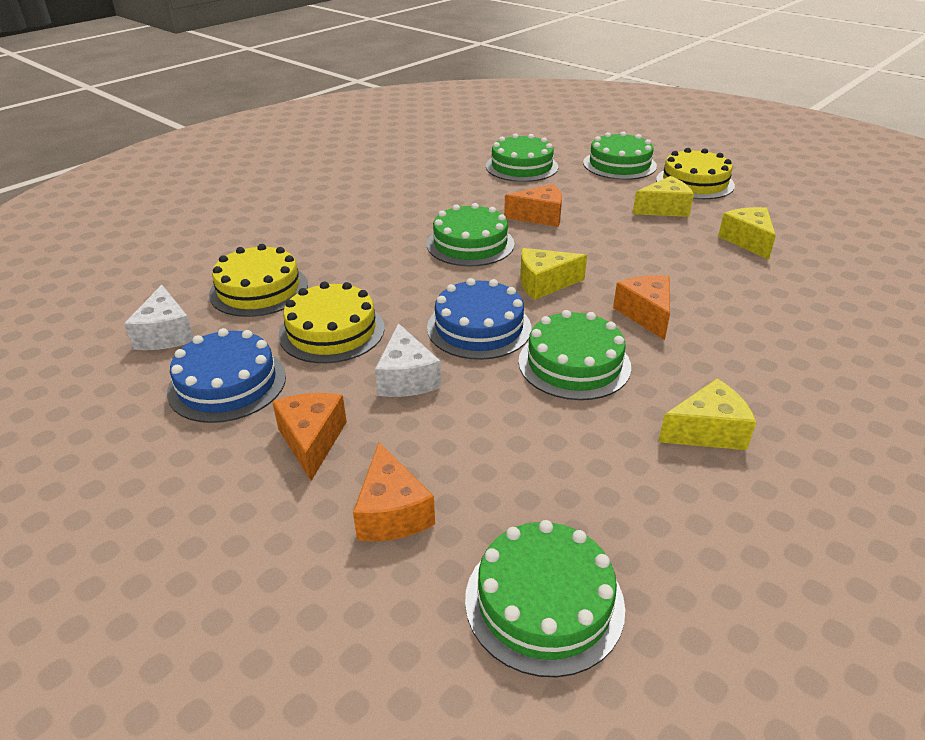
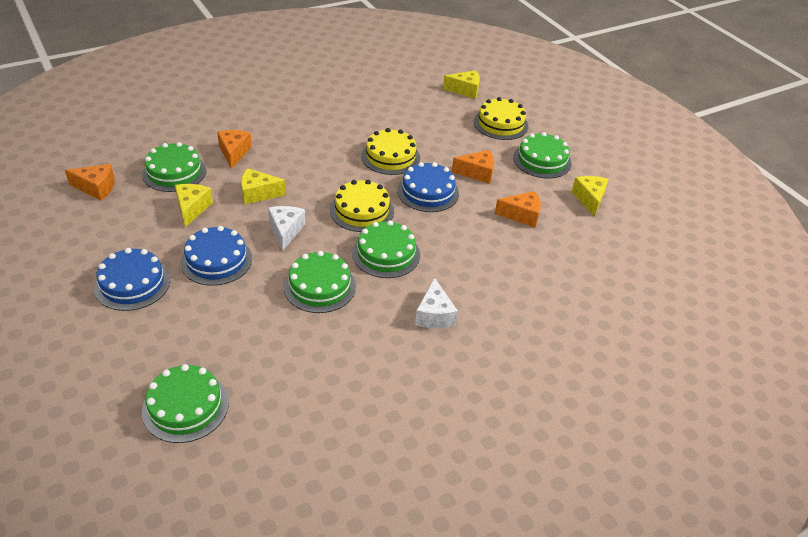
blue cake: [167,328,286,423] [427,278,531,360] = 2 -> [94,248,170,311] [180,226,252,286] [397,162,459,212] = 3

